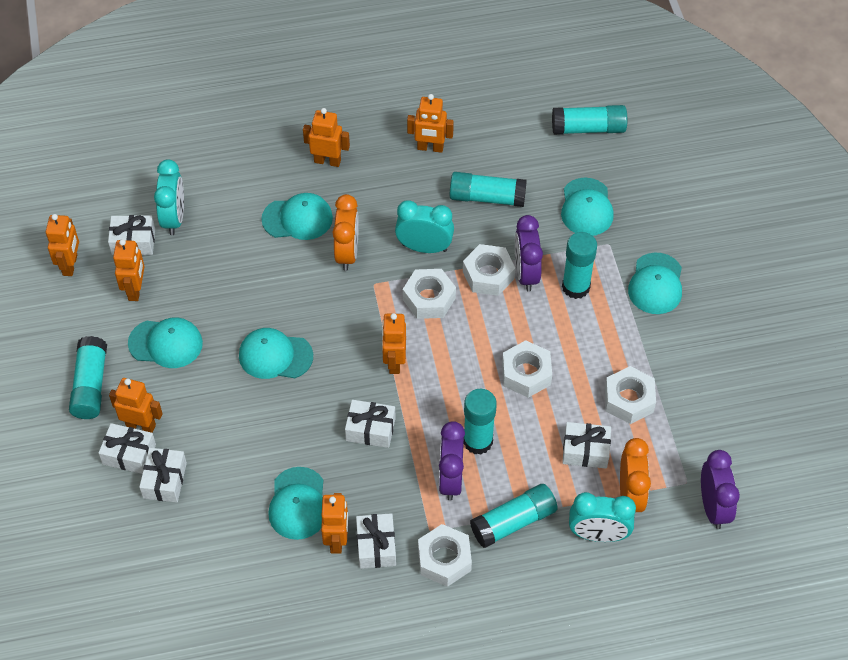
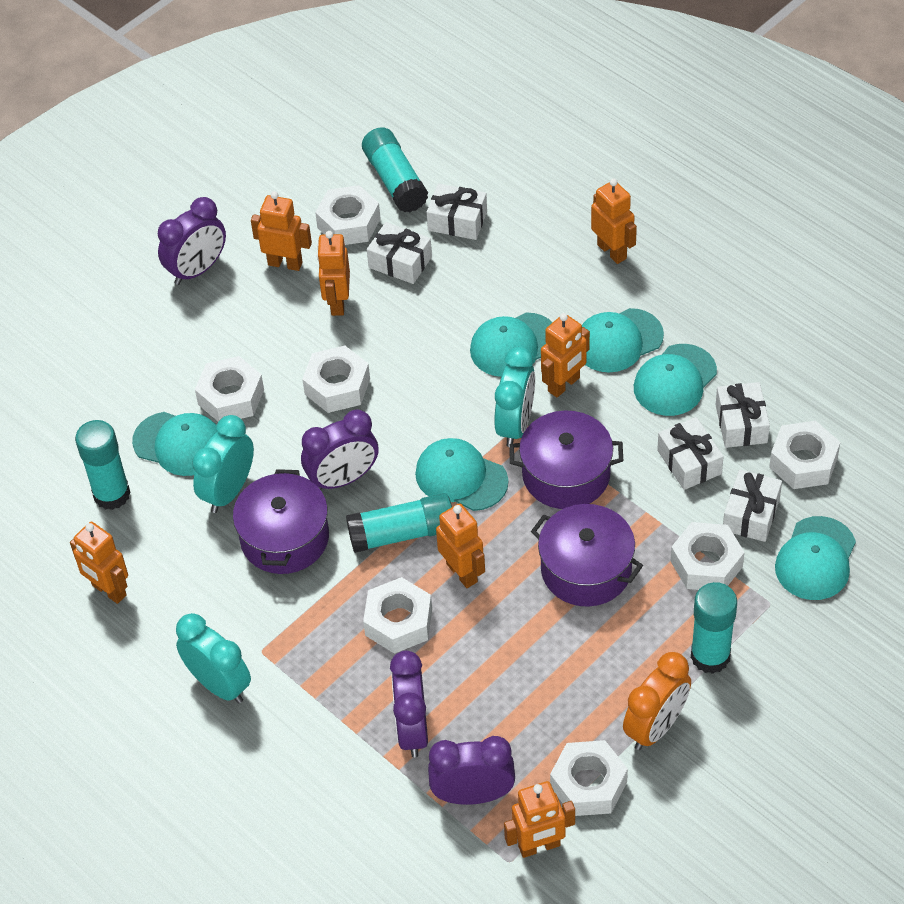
orange clock: [332,194,359,271] [620,438,651,512] = 2 -> [623,652,691,750] = 1
purple clock: [439,421,465,501] [515,215,543,292] [701,450,740,529] = 3 -> [158,197,226,285] [301,409,379,490] [390,651,428,757] [428,736,515,805] = 4
purple pot: none = 0 -> [233,469,329,574] [509,410,623,509] [531,504,643,607] = 3
turquoise glue stick: [69,336,107,419] [450,172,527,207] [464,389,497,455] [470,484,558,548] [552,105,627,135] [562,232,597,299] = 6 -> [75,420,131,510] [346,493,452,553] [362,127,428,212] [691,582,737,674] = 4
white gift: [99,423,156,474] [108,215,155,255] [139,448,187,502] [345,400,396,448] [356,513,396,569] [562,422,611,468] = 6 -> [367,222,432,284] [427,184,487,240] [657,417,724,490] [716,382,770,448] [723,470,782,542] = 5
white nut: [403,269,456,319] [418,524,472,587] [463,244,516,296] [502,340,552,398] [605,366,656,424] = 5 -> [195,356,264,422] [302,346,370,413] [315,185,381,245] [363,577,432,654] [550,740,628,816] [671,522,745,590] [769,421,840,489] = 7

